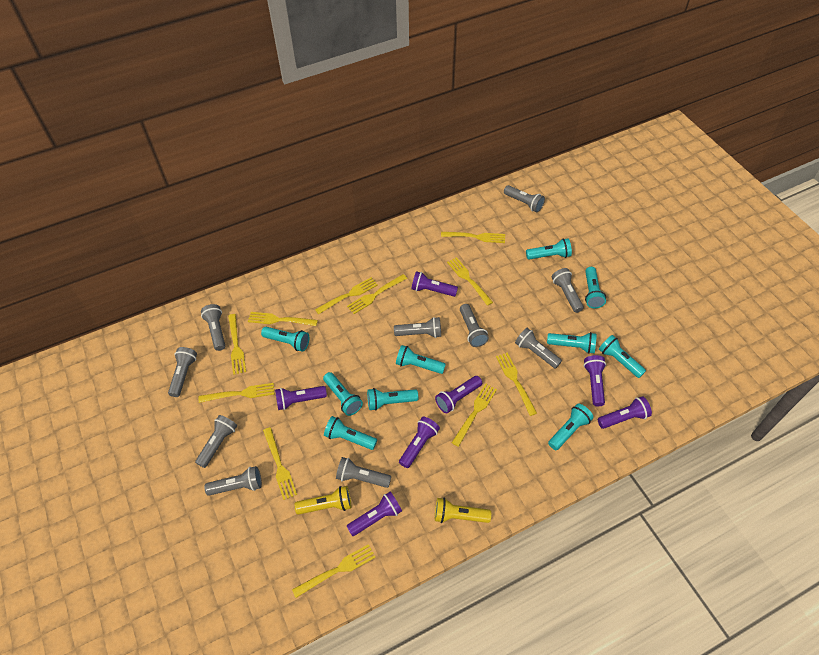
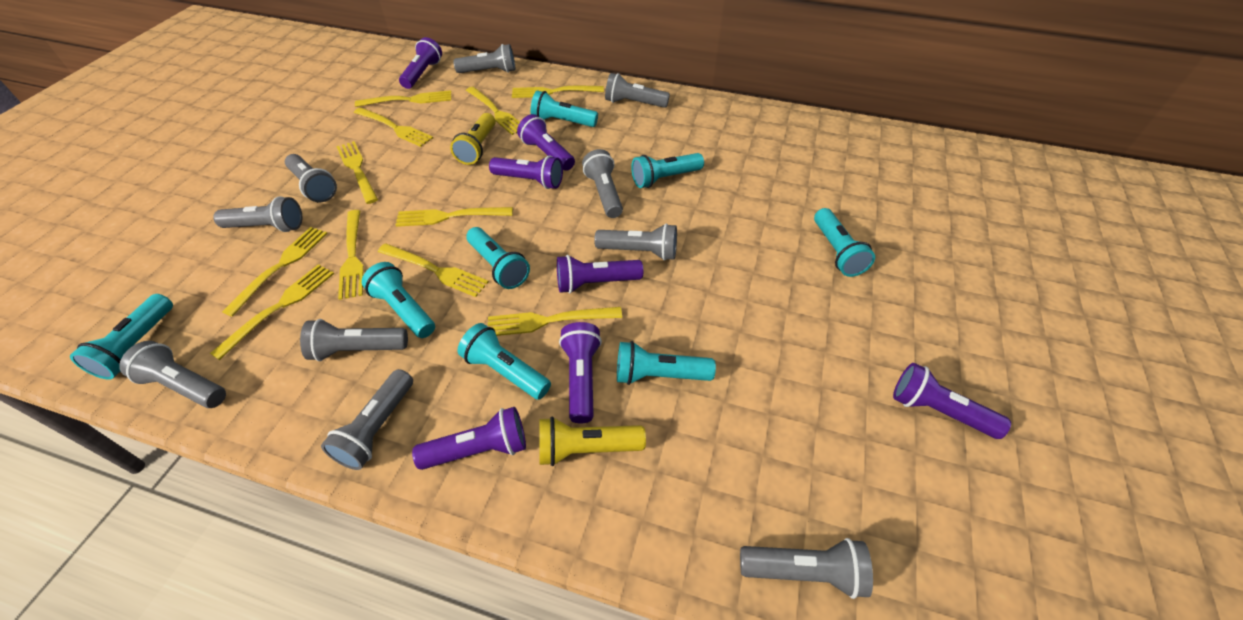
turquoise flashlight: [261,327,309,352] [323,372,363,416] [324,416,377,450] [367,388,418,411] [396,345,446,374] [526,238,572,260] [547,332,597,354] [548,404,594,450] [585,267,606,309] [599,335,646,378] = 10 -> [70,294,173,380] [362,262,435,338] [457,323,551,400] [466,227,530,289] [531,91,598,127] [617,341,716,385] [631,153,704,188] [814,208,875,277] = 8

